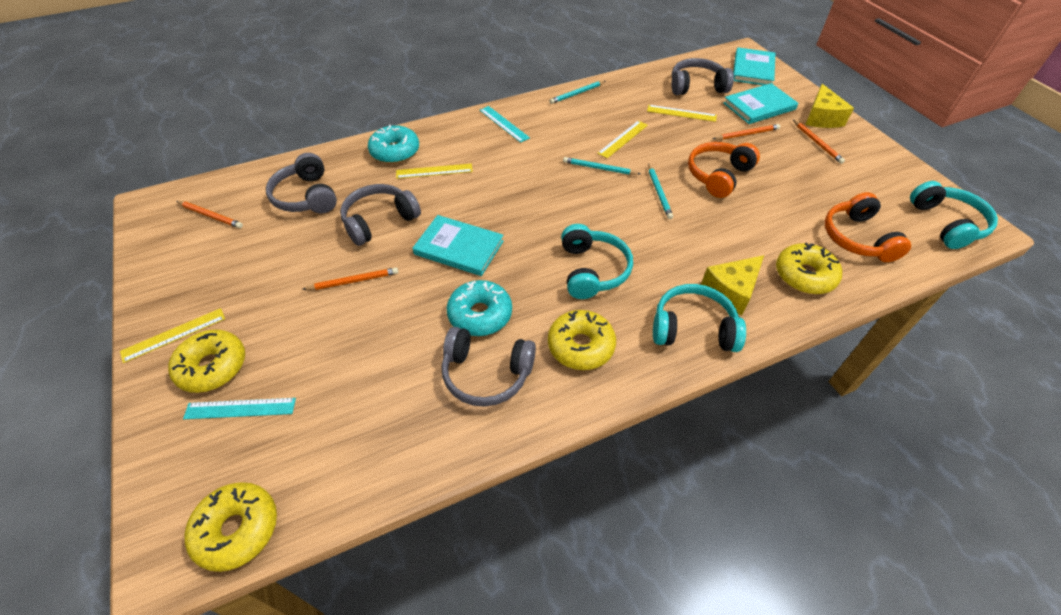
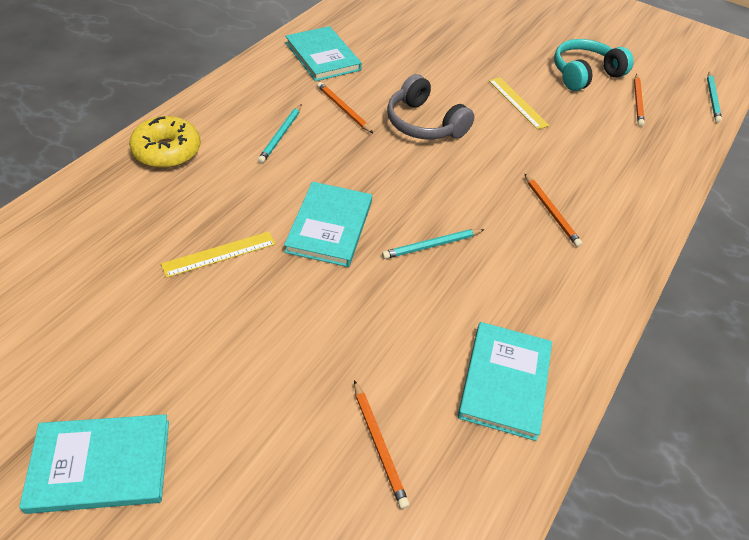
grey headphones: [266,153,337,214] [340,184,421,246] [441,327,536,407] [672,58,734,95] = 4 -> [387,74,475,139] = 1
orange headphones: [688,142,760,198] [825,192,911,262] = 2 -> none = 0
turquoise book: [412,215,504,276] [723,83,798,124] [733,48,775,85] = 3 -> [19,414,169,514] [284,182,372,267] [285,26,362,81] [458,322,552,441] = 4
turquoise donut: [368,125,419,164] [447,280,512,336] = 2 -> none = 0
turquoise headphones: [561,224,633,299] [653,284,746,352] [910,181,998,249] = 3 -> [554,39,634,91] = 1
turquoise ruler: [183,398,296,419] [480,106,530,143] = 2 -> none = 0
yellow cheese: [701,255,764,315] [805,84,854,128] = 2 -> none = 0
yellow donut: [168,329,245,393] [185,482,277,572] [548,310,616,370] [776,243,842,294] = 4 -> [129,116,201,168] = 1
yellow ruler: [120,308,225,363] [396,164,473,179] [597,121,648,158] [647,105,717,122] = 4 -> [161,232,276,278] [489,77,550,130] = 2

